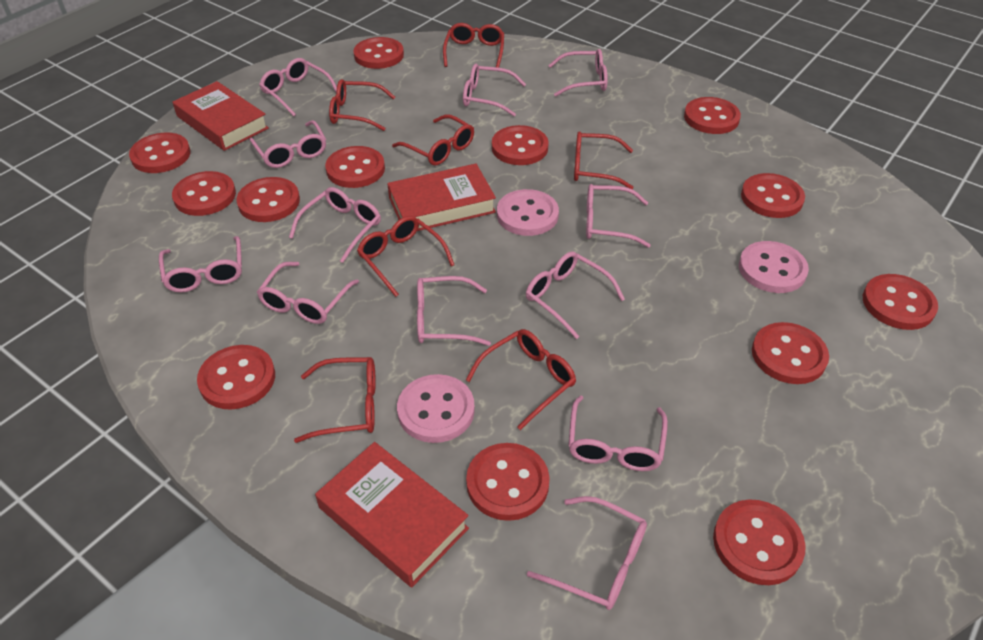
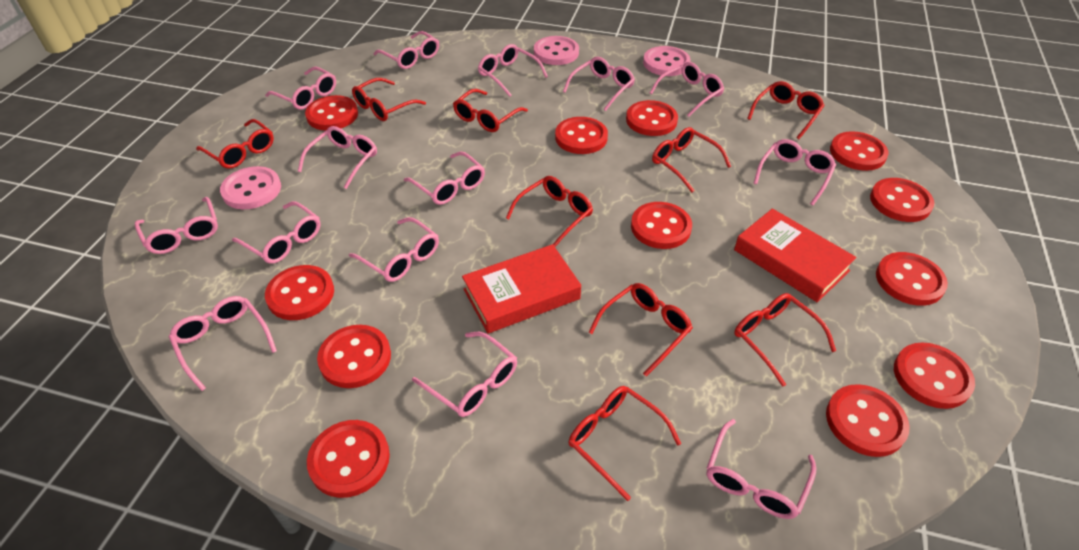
pink glasses: [159,236,242,292] [250,120,326,168] [257,262,359,324] [259,58,337,116] [289,187,381,263] [417,276,491,346] [463,64,526,116] [526,252,625,339] [527,496,647,610] [548,49,608,97] [568,395,668,471] [586,184,651,248] = 12 -> [135,197,218,254] [169,296,277,391] [232,201,321,264] [265,67,336,110] [298,126,377,189] [349,217,439,282] [374,31,439,69] [404,152,485,205] [412,332,517,417] [478,44,548,97] [563,57,635,111] [650,62,724,117] [707,419,817,519] [753,139,836,205] = 14
red book: [173,81,269,151] [315,442,469,587] [387,164,496,231] = 3 -> [462,244,581,334] [734,208,857,302] = 2
red button: [129,133,191,173] [172,171,236,216] [197,345,275,410] [236,177,300,222] [325,146,385,188] [353,37,404,69] [466,443,550,521] [492,125,549,165] [684,97,741,134] [713,499,806,585] [741,173,805,218] [752,322,829,384] [863,274,938,330] = 13 -> [265,265,334,320] [305,95,358,131] [307,420,390,498] [317,325,391,388] [555,117,608,154] [626,100,678,136] [631,202,692,249] [826,384,909,457] [830,131,888,171] [870,178,934,222] [876,252,948,306] [894,342,975,409] = 12
red glasses: [294,357,376,443] [329,79,395,131] [357,216,454,297] [392,115,474,166] [443,23,504,68] [466,329,576,430] [574,132,633,189] = 7 -> [196,119,274,169] [352,78,426,121] [453,89,528,132] [506,176,593,247] [569,386,681,501] [589,283,693,376] [652,127,731,193] [734,293,836,386] [747,81,825,139] = 9

